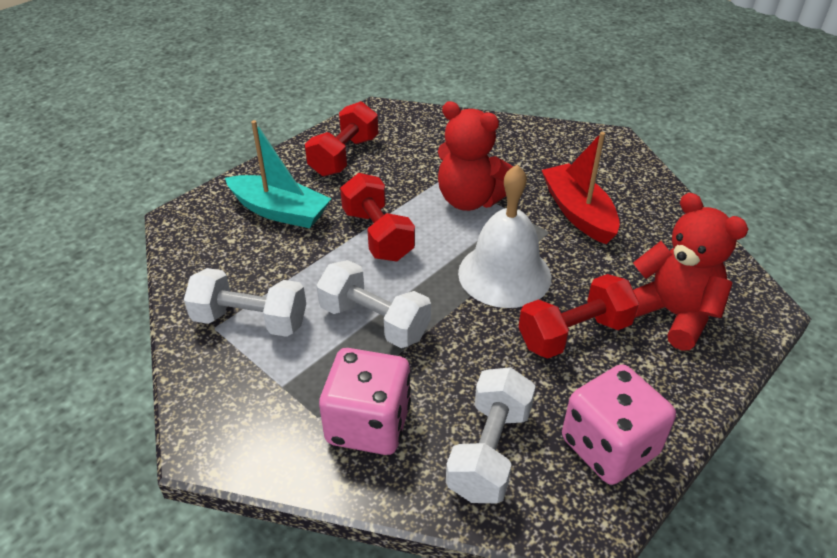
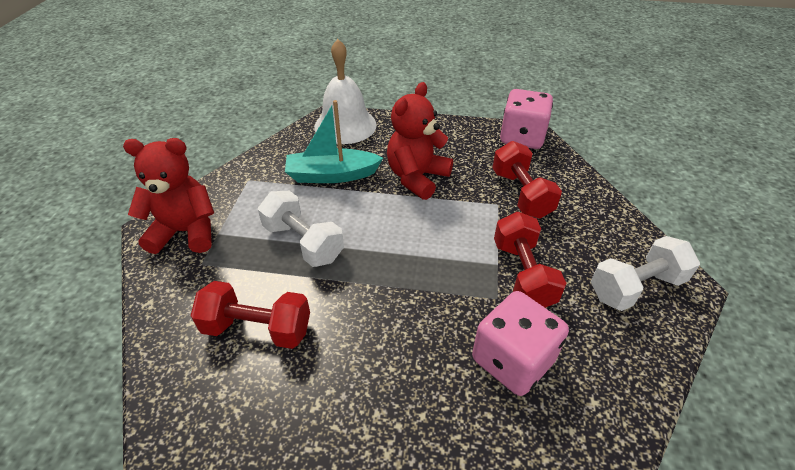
red boat: [542,132,620,244] = 1 -> none = 0
white dumbbell: [184,268,306,337] [316,260,431,348] [446,367,536,503] = 3 -> [258,191,344,267] [591,236,700,311] = 2

